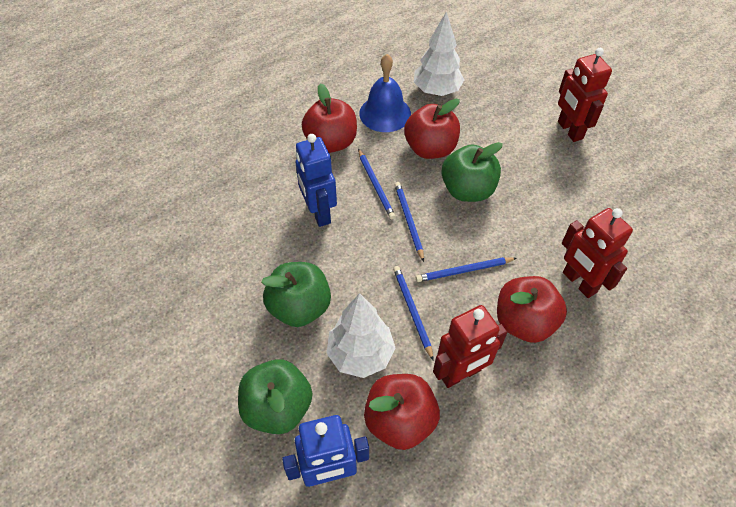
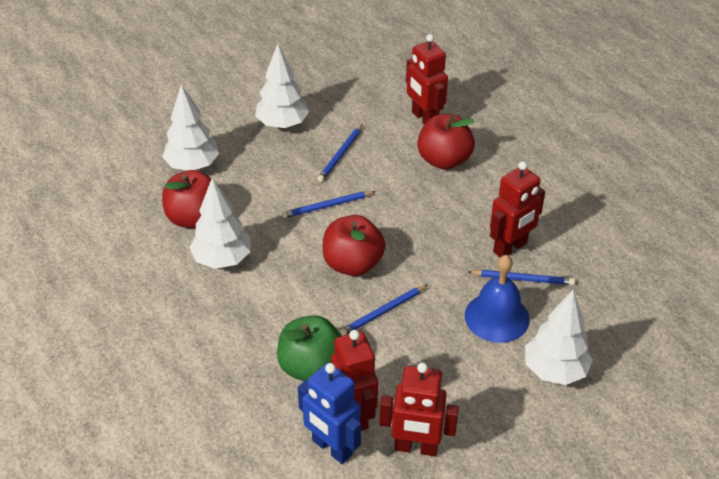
blue robot: [282,415,369,487] [296,134,337,227] = 2 -> [298,363,361,464] = 1
green apple: [238,359,312,434] [261,262,331,327] [441,142,503,202] = 3 -> [277,315,342,381] = 1
red apple: [302,83,357,153] [364,374,440,450] [404,99,460,159] [497,276,567,343] = 4 -> [162,170,218,229] [323,215,385,276] [417,114,475,170] = 3
red robot: [433,305,507,388] [558,48,612,142] [562,208,633,298] = 3 -> [331,330,378,431] [379,363,459,456] [406,34,448,124] [490,161,545,257] = 4
white tree: [326,293,395,378] [414,11,464,96] = 2 -> [162,84,219,171] [189,178,251,269] [255,44,309,129] [525,290,593,385] = 4

